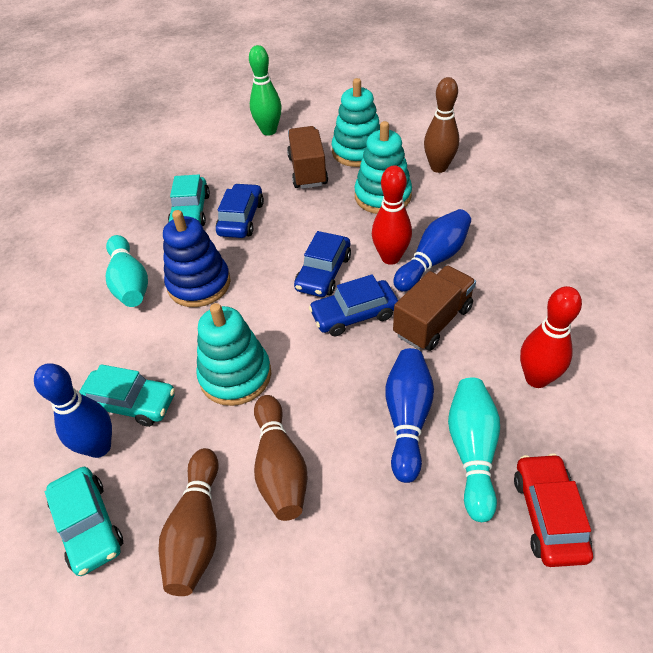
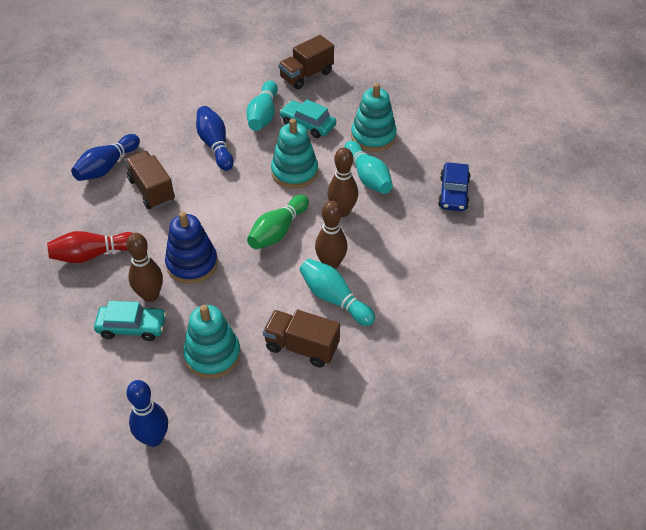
blue car: [216,183,264,238] [294,231,351,297] [309,274,398,336] = 3 -> [438,162,471,211] = 1
brown truck: [287,126,328,189] [393,265,476,351] = 2 -> [125,151,175,209] [263,310,340,368] [278,35,334,89] = 3
red bowling pin: [372,165,412,265] [520,286,582,388] = 2 -> [47,231,132,263] = 1
red car: [514,453,593,567] = 1 -> none = 0
turquoise bowling pin: [106,235,148,307] [448,378,500,522] = 2 -> [246,81,278,131] [300,259,375,326] [344,141,393,194] = 3
turquoise car: [45,467,123,576] [79,364,175,427] [168,174,210,226] = 3 -> [94,301,166,341] [280,100,336,138] = 2

